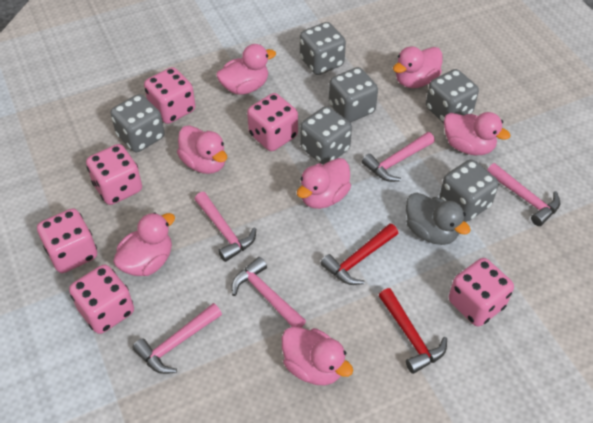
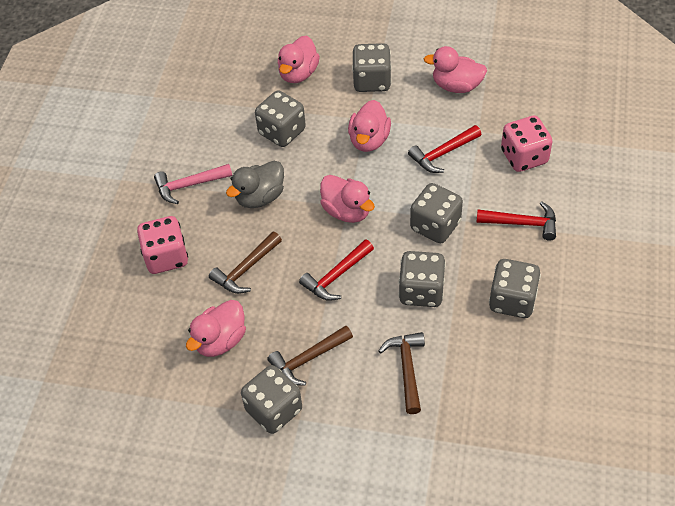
brown hammer: none = 0 -> [209,232,282,294] [267,326,353,386] [379,332,425,414] = 3
pink dice: [37,208,97,273] [69,265,134,334] [86,144,142,205] [144,67,195,124] [247,93,298,151] [449,258,514,327] = 6 -> [137,216,188,274] [501,115,553,172] = 2
pink duck: [113,212,175,276] [177,125,227,174] [216,44,276,95] [282,327,353,386] [297,158,351,209] [393,46,443,88] [444,112,510,155] = 7 -> [186,300,246,357] [278,35,320,83] [320,175,375,223] [348,100,391,152] [424,46,487,93] = 5
pink hammer: [132,303,222,374] [194,192,256,262] [232,257,306,328] [362,132,435,182] [487,163,560,226] = 5 -> [154,164,232,204] = 1
red hammer: [320,224,398,285] [379,288,447,374] = 2 -> [299,239,374,301] [408,125,482,173] [476,201,556,241] = 3

